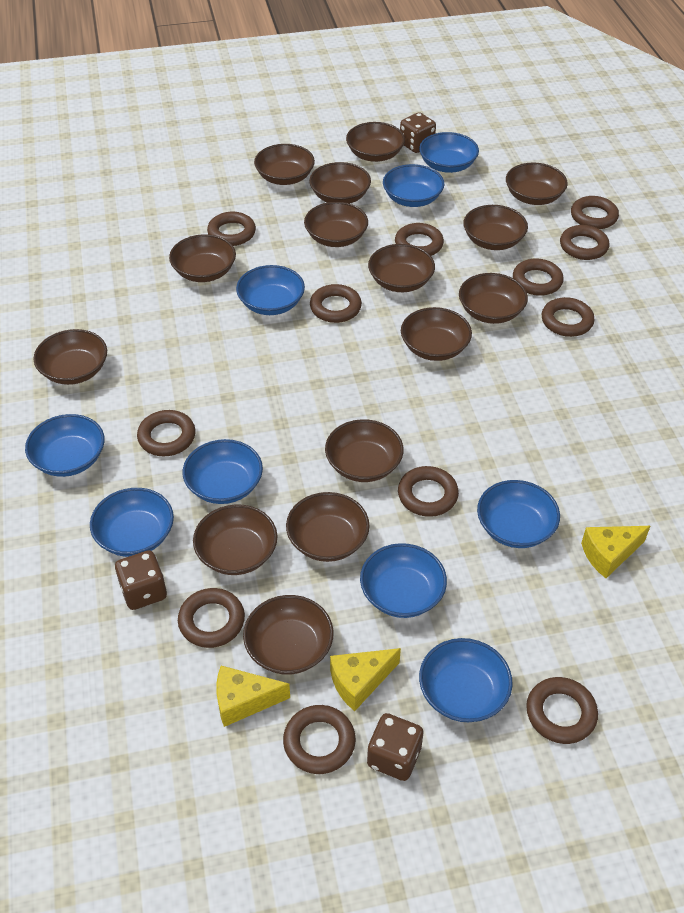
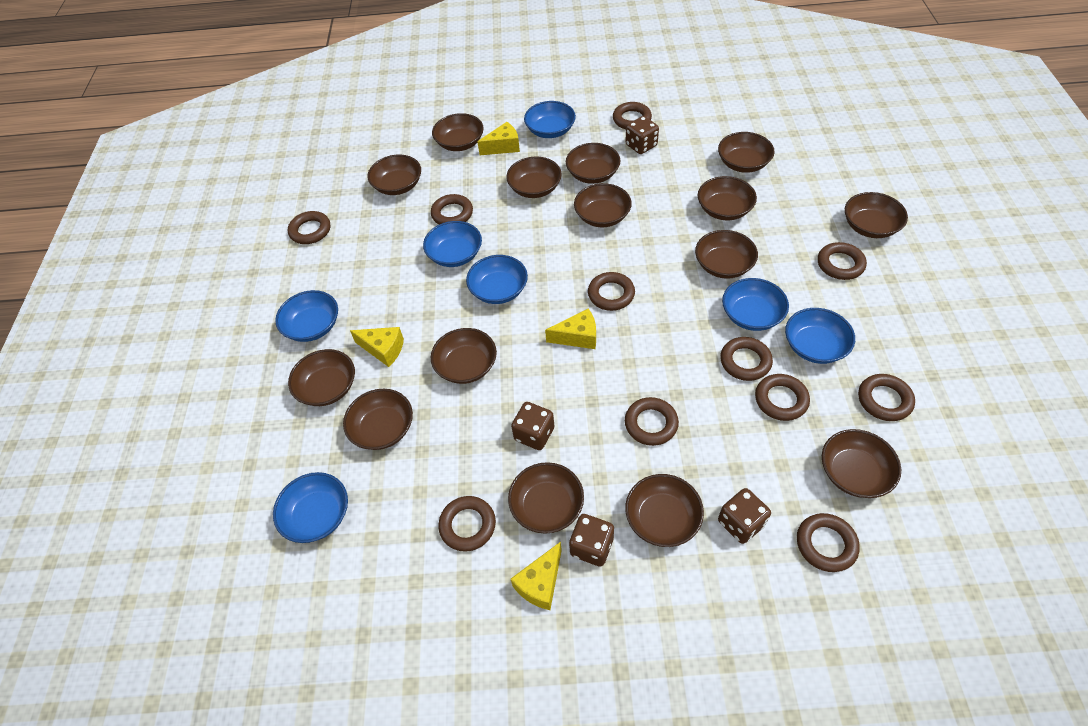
blue bowl: [25,414,105,477] [90,488,174,557] [183,439,263,504] [236,265,305,315] [360,543,447,618] [383,164,445,207] [419,132,479,173] [419,638,512,722] [477,480,560,548] = 9 -> [273,472,348,543] [275,290,338,342] [423,221,482,267] [466,255,528,304] [524,101,576,138] [722,278,789,331] [785,308,855,364] = 7
brown dice: [115,550,167,610] [367,713,424,781] [400,112,436,153] = 3 -> [511,402,554,450] [569,514,614,567] [625,116,659,154] [718,488,771,544] = 4
brown ring: [137,410,195,456] [178,588,245,648] [207,212,256,246] [283,705,356,774] [310,284,362,323] [395,223,444,256] [398,466,459,517] [513,258,564,296] [526,677,598,744] [542,297,595,337] [560,225,609,260] [571,196,619,229] = 12 -> [288,211,330,244] [431,194,473,225] [438,496,496,552] [588,272,635,311] [613,102,652,129] [625,397,679,446] [720,337,773,381] [755,374,810,421] [797,513,860,572] [818,242,867,280] [858,374,915,421] = 11
yellow cheese: [216,666,290,727] [330,648,401,711] [581,526,650,578] = 3 -> [350,327,404,367] [477,122,520,155] [511,542,562,610] [545,308,596,349] = 4

